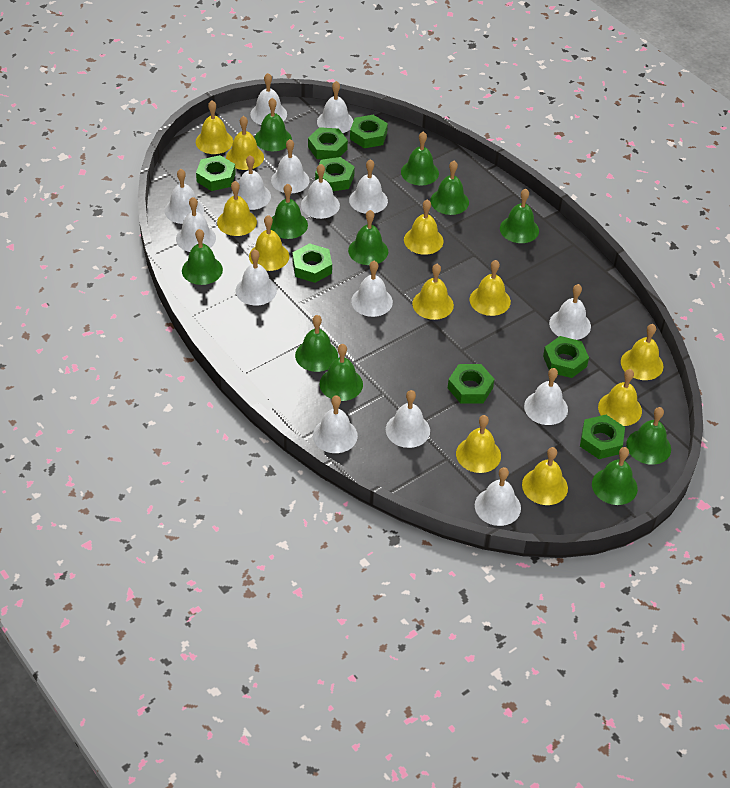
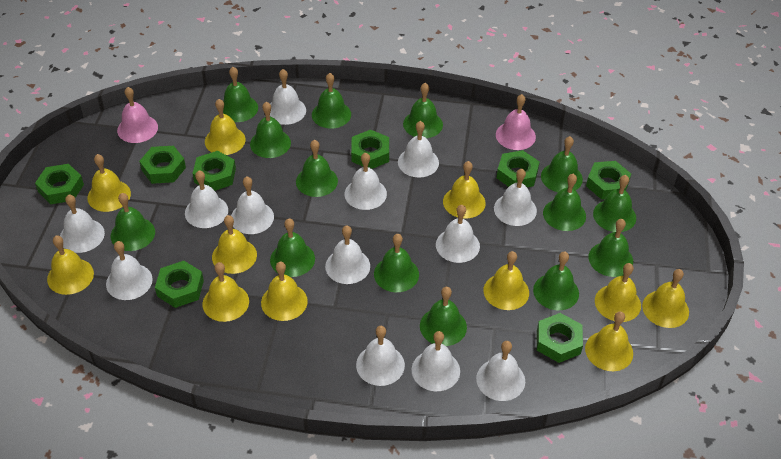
green bell: [182,229,223,285] [255,98,292,151] [271,184,308,239] [295,315,338,372] [319,344,363,401] [348,210,388,265] [401,131,439,185] [430,161,469,215] [500,189,539,243] [592,447,638,505] [626,407,671,465] = 11 -> [111,193,155,251] [223,67,258,122] [250,102,291,158] [270,219,315,277] [296,140,338,197] [312,73,351,129] [374,234,419,292] [403,83,443,138] [420,287,467,346] [533,252,579,310] [541,136,583,192] [543,174,586,231] [589,219,633,277] [593,175,636,232] = 14
pink bell: none = 0 -> [117,87,158,143] [496,94,536,150] = 2
white bell: [165,169,204,224] [176,197,216,252] [232,155,271,210] [236,249,277,305] [250,73,287,125] [271,139,310,193] [301,164,340,219] [313,395,358,453] [317,81,353,133] [349,159,388,214] [351,261,393,317] [386,390,430,448] [475,467,521,526] [524,368,568,425] [549,284,591,340] = 15 -> [60,194,105,253] [106,241,153,300] [185,170,228,228] [231,177,274,234] [270,69,306,125] [325,226,370,284] [345,152,387,210] [356,326,405,386] [398,121,439,178] [412,331,460,391] [436,205,480,263] [476,341,525,401] [494,169,537,226] = 13

